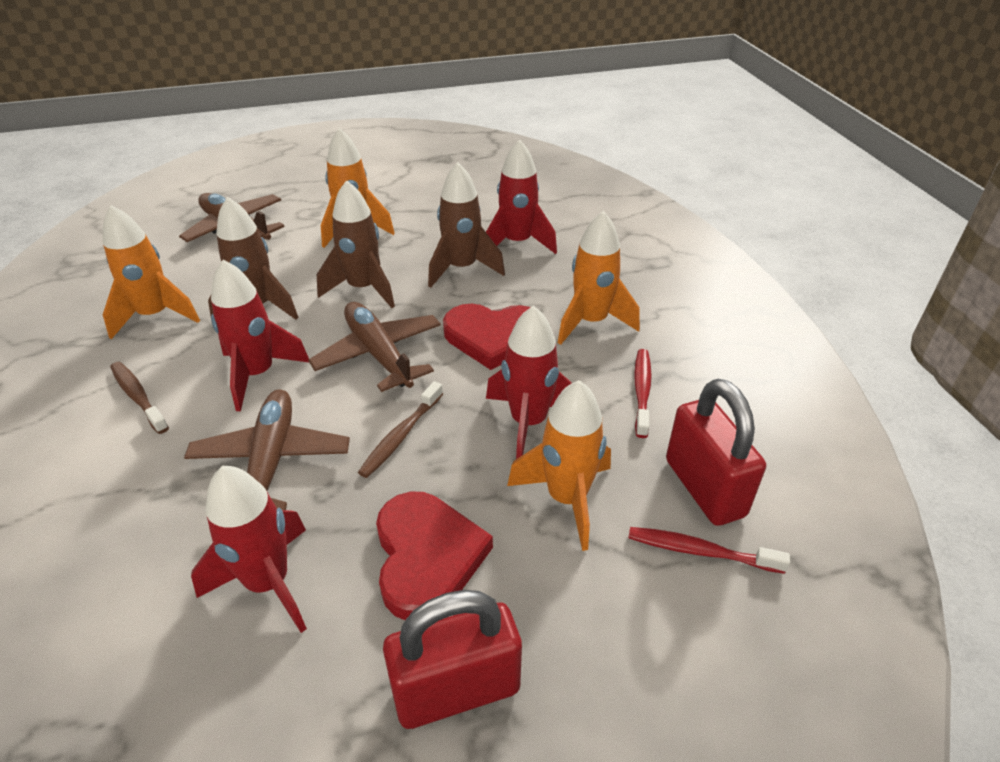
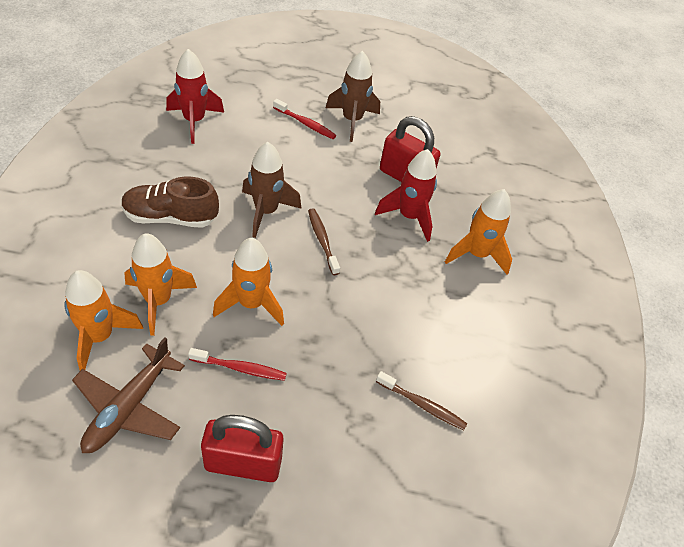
brown plane: [179,193,285,242] [184,389,350,510] [308,302,441,392] = 3 -> [72,337,185,453] = 1
brown rocket: [208,197,298,320] [317,180,395,308] [428,162,505,288] = 3 -> [242,142,302,238] [326,51,380,142] = 2
brown shoe: none = 0 -> [121,176,219,228] = 1
red heart: [376,491,493,620] [443,304,531,370] = 2 -> none = 0
red rocket: [191,466,307,633] [211,260,309,412] [486,139,557,254] [486,306,572,459] = 4 -> [166,49,224,144] [375,149,437,242] = 2

